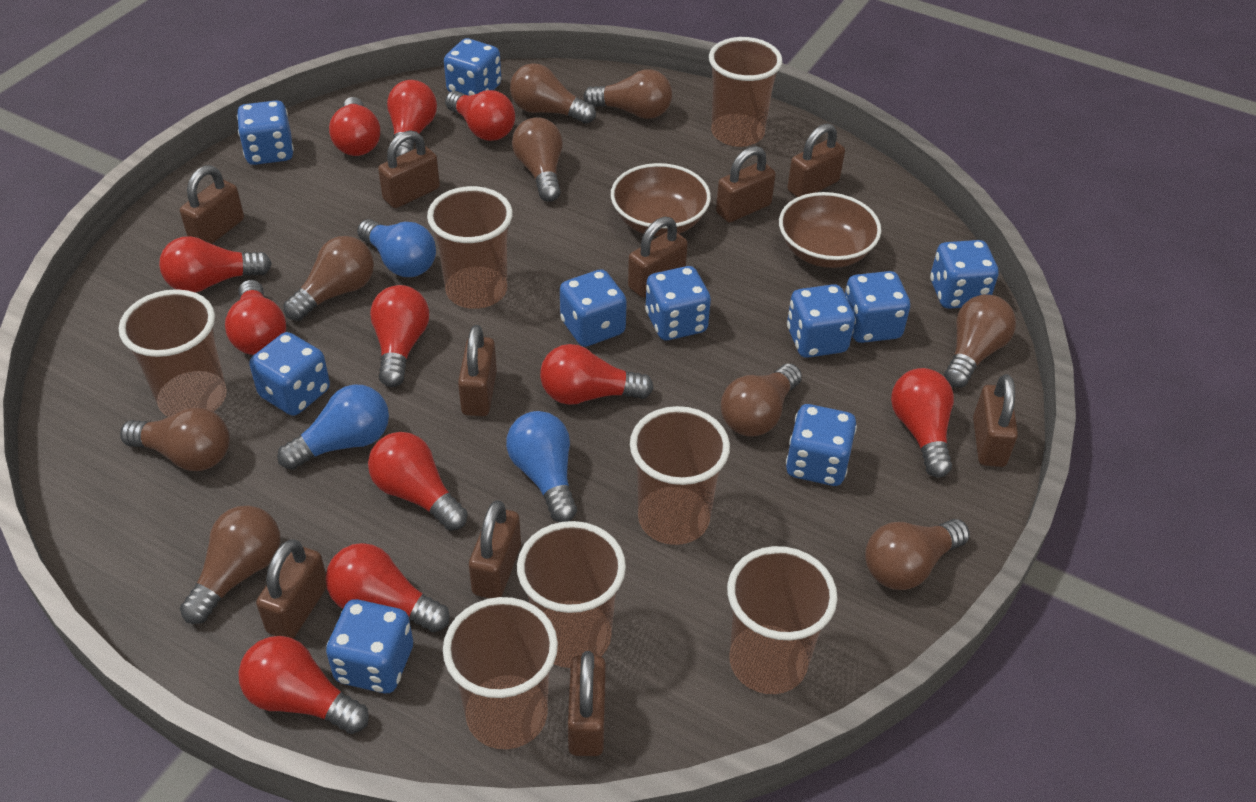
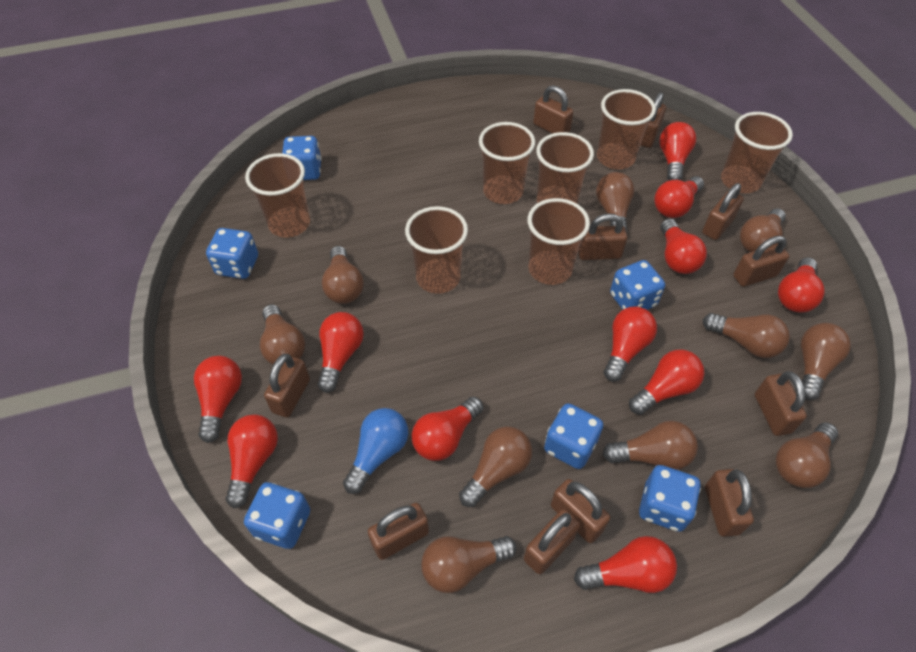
blue dice: [237,100,294,165] [249,332,330,416] [326,599,413,693] [444,38,501,96] [560,269,627,347] [645,266,711,340] [786,404,857,486] [787,284,855,358] [845,271,910,343] [930,240,999,309] = 10 -> [206,228,258,279] [244,482,310,549] [282,136,322,180] [544,403,603,469] [610,260,665,310] [639,465,701,532] = 6
blue light bulb: [277,384,389,470] [357,219,436,277] [506,411,577,522] = 3 -> [343,408,409,494] = 1
brown bowl: [611,163,711,236] [779,192,881,268] = 2 -> none = 0
brown light bulb: [120,407,230,471] [180,505,280,624] [283,236,374,321] [510,63,596,124] [512,117,563,202] [583,69,672,119] [721,364,802,437] [865,519,970,590] [944,294,1016,388] = 9 -> [260,304,305,365] [322,246,364,304] [421,536,517,593] [459,426,532,507] [596,172,635,233] [603,421,698,470] [703,313,790,358] [740,208,786,252] [776,422,838,488] [801,323,851,400] = 10
brown padlock: [180,165,244,244] [256,539,327,638] [378,130,440,208] [458,325,497,416] [469,500,521,599] [568,651,606,756] [628,217,688,298] [716,146,776,222] [787,123,845,197] [973,374,1018,467] = 10 -> [264,354,310,417] [368,503,429,560] [524,509,580,574] [533,85,573,134] [551,479,610,543] [578,213,627,260] [640,92,666,148] [702,183,744,240] [705,469,754,537] [733,236,789,287] [755,371,807,436] = 11

